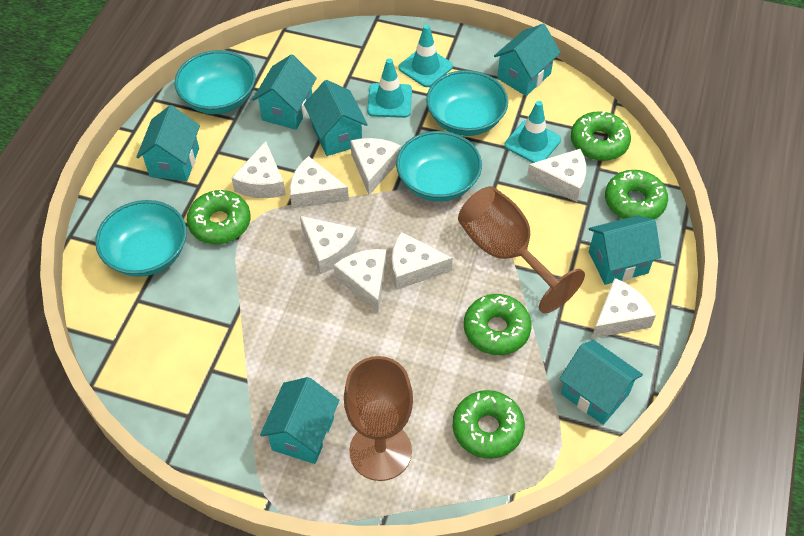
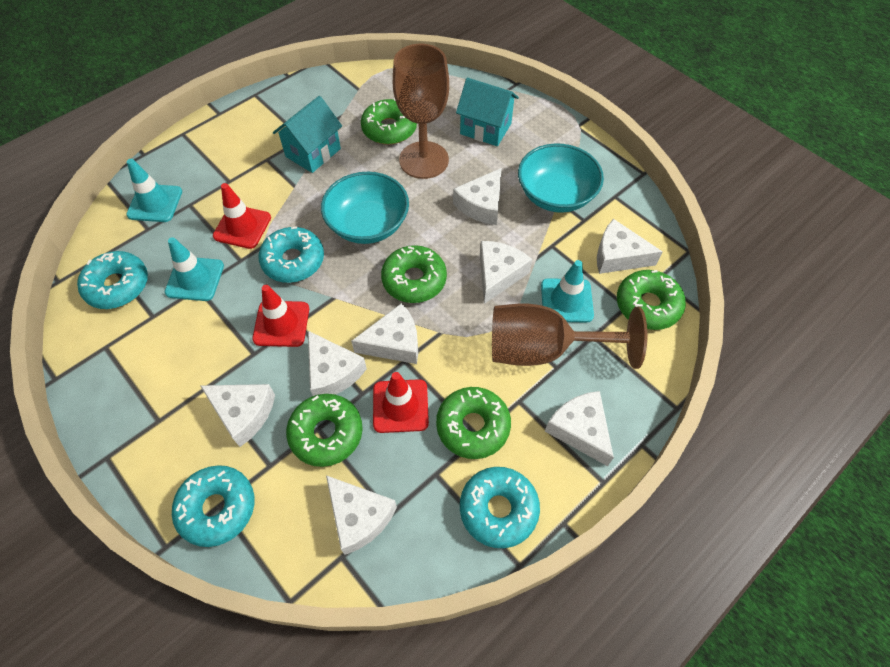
red traffic cone: none = 0 -> [213,183,271,249] [252,285,309,347] [373,372,429,433] = 3
turquoise bowl: [95,200,187,277] [174,50,256,114] [396,131,482,202] [426,70,508,136] = 4 -> [321,172,409,244] [518,143,604,213] = 2
turquoise donut: none = 0 -> [77,251,148,309] [172,465,254,547] [258,226,324,283] [460,467,540,548] = 4
turquoise house: [136,105,200,182] [252,54,317,130] [260,377,339,464] [304,80,368,156] [494,24,561,96] [559,340,643,425] [589,216,661,285] = 7 -> [273,96,342,173] [456,78,519,146] = 2

